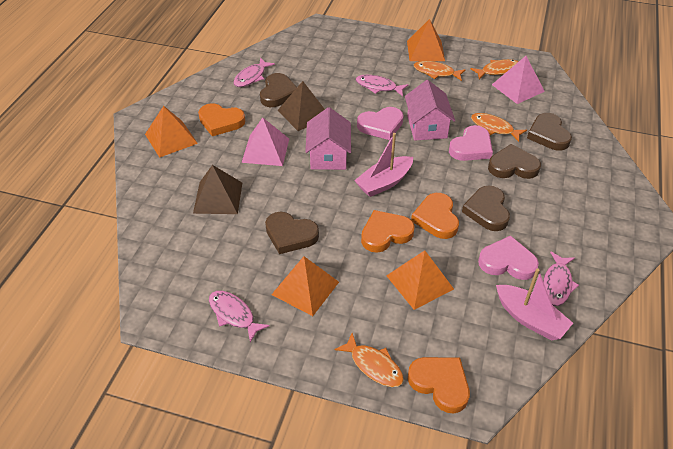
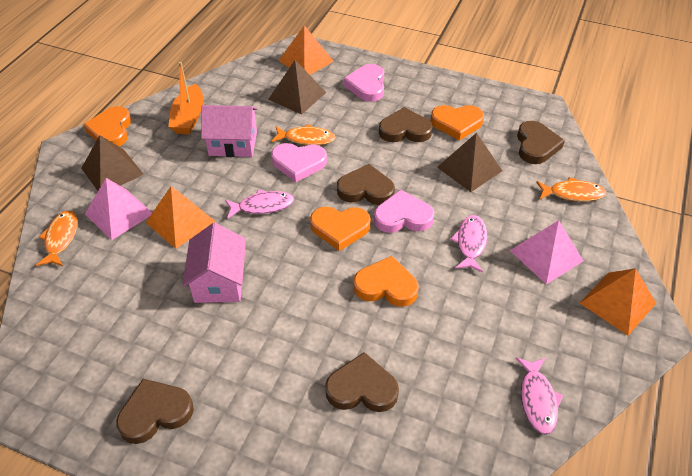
brown pyramid: [193,165,242,214] [278,81,325,131] = 2 -> [81,135,144,191] [268,60,326,115] [437,133,502,192] = 3
orange boat: none = 0 -> [168,62,204,135] = 1
orange fish: [334,333,404,387] [414,61,466,81] [470,59,519,79] [471,113,527,142] = 4 -> [36,210,78,266] [272,124,336,145] [537,177,606,201] = 3
orange pyramid: [145,106,198,158] [271,256,339,316] [386,250,454,310] [407,19,445,61] = 4 -> [146,186,216,249] [278,25,334,75] [580,268,656,336] = 3
pink boat: [354,133,413,197] [496,269,573,340] = 2 -> none = 0
pink fish: [209,291,270,342] [233,58,275,87] [356,75,408,96] [543,251,579,306] = 4 -> [225,190,294,219] [451,215,487,273] [516,357,563,435] = 3

